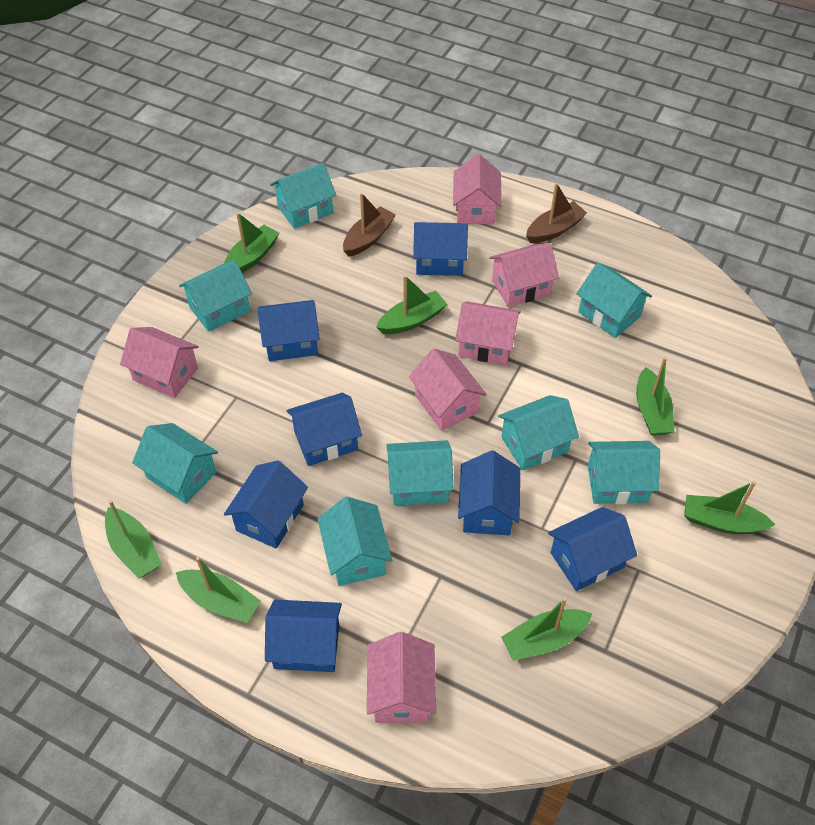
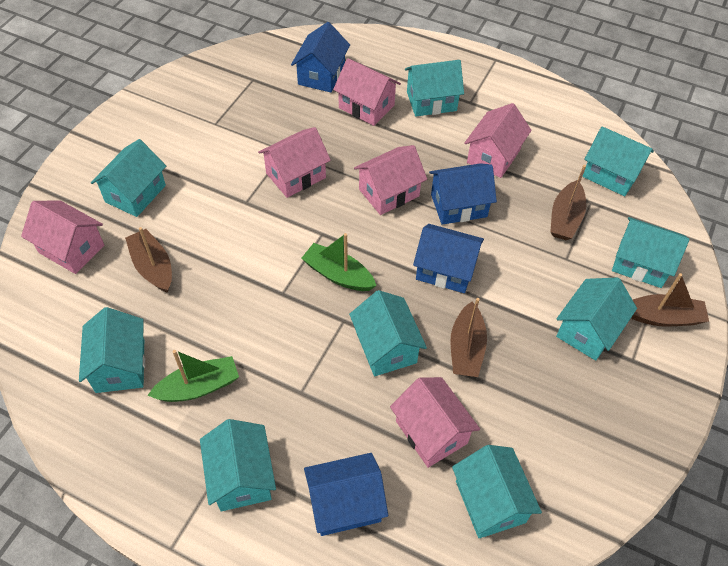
blue house: [224,461,308,549] [257,300,320,361] [265,599,342,672] [287,393,362,466] [413,222,468,276] [458,450,520,535] [548,507,637,591] = 7 -> [291,22,350,93] [304,453,388,536] [413,224,484,293] [429,163,497,225] = 4
brown boat: [343,193,396,256] [526,183,587,243] = 2 -> [125,227,172,293] [450,298,487,377] [550,165,586,240] [631,273,709,327] = 4
green boat: [105,500,162,578] [176,557,261,623] [224,212,279,273] [376,275,447,334] [501,597,592,661] [636,357,675,435] [684,481,776,534] = 7 -> [147,350,239,402] [301,233,376,291] = 2
turquoise house: [132,423,218,504] [179,260,252,332] [270,163,336,229] [318,497,392,586] [386,440,454,506] [498,395,579,470] [577,263,652,338] [588,441,660,504] = 8 -> [79,307,145,393] [91,139,166,217] [200,419,276,511] [349,290,427,376] [405,60,464,117] [452,445,542,538] [556,277,637,361] [582,126,654,196] [612,217,689,288] = 9

